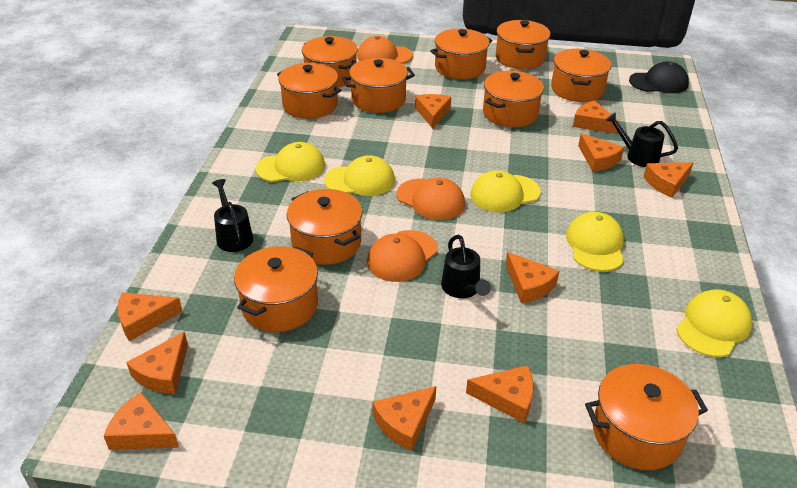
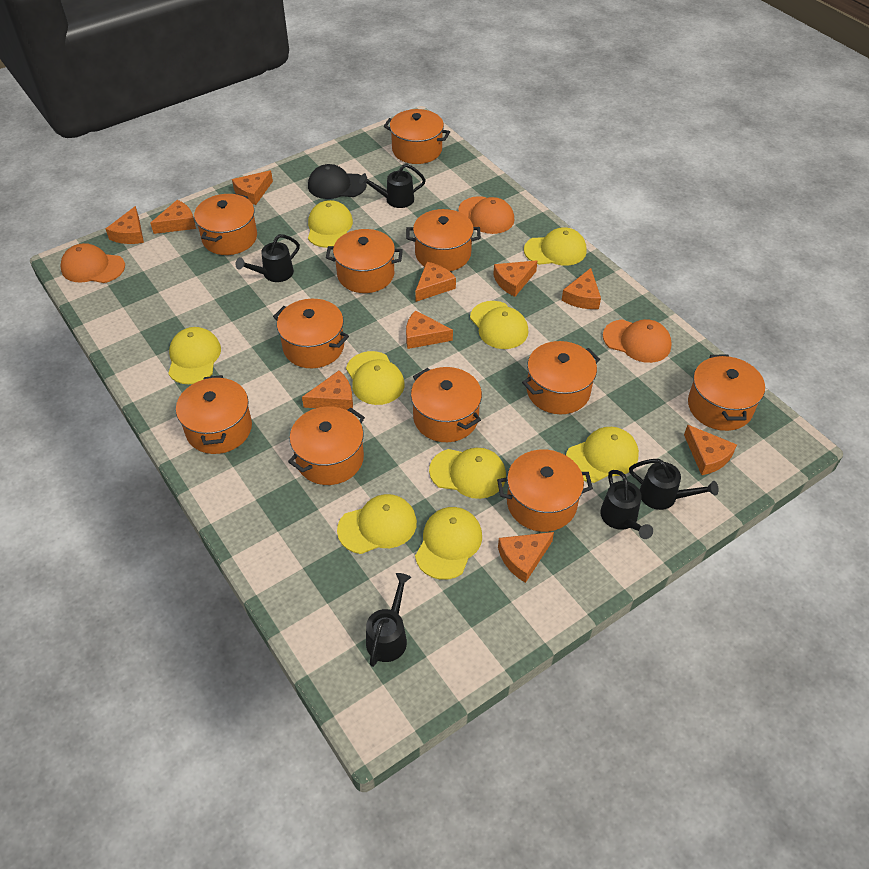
black watering can: [212,179,253,252] [441,235,491,298] [606,112,678,167] = 3 -> [235,234,300,282] [359,164,426,208] [366,573,411,667] [600,470,653,539] [629,459,718,510] = 5
orange pot: [234,246,318,332] [277,63,341,119] [287,189,362,265] [302,36,358,88] [342,58,415,113] [430,29,493,79] [483,71,544,127] [496,20,550,69] [551,49,612,102] [585,364,708,470] = 10 -> [176,375,252,454] [194,193,257,255] [273,299,349,368] [288,407,365,485] [326,229,403,293] [384,109,450,164] [406,209,481,271] [411,367,482,442] [497,450,593,532] [522,341,600,414] [688,355,765,431] = 11
yellow cap: [256,142,325,182] [324,155,395,196] [470,170,541,212] [566,212,624,271] [676,289,752,357] = 5 -> [168,327,221,384] [308,200,353,248] [337,494,417,554] [346,351,405,405] [415,507,482,580] [429,448,506,499] [470,301,528,349] [524,227,587,266] [566,427,639,483] = 9

